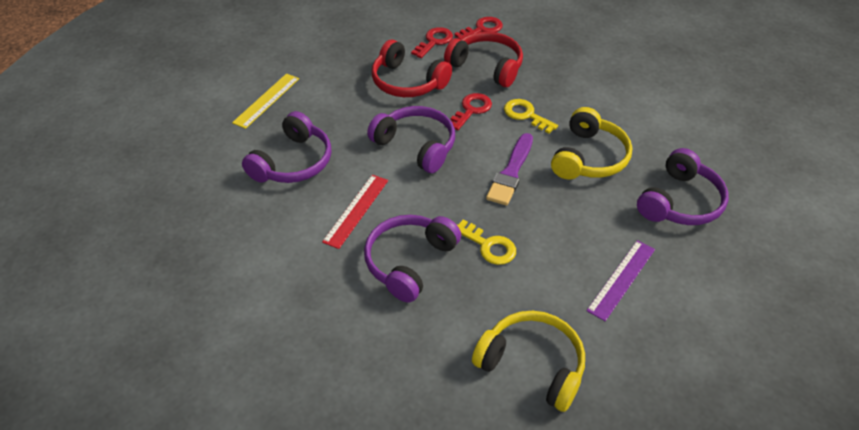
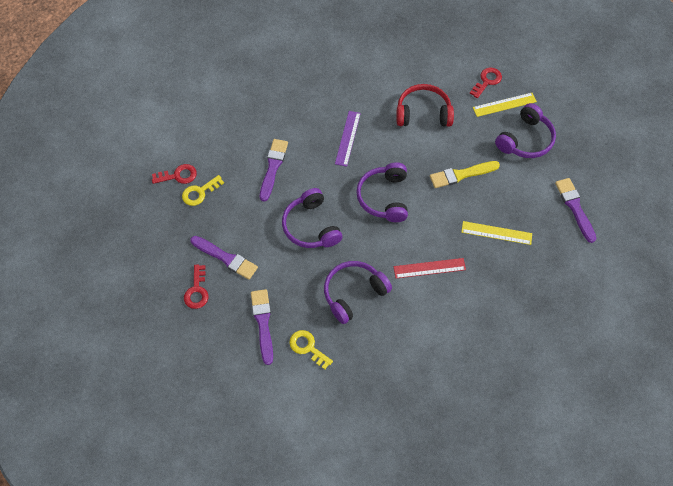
purple brush: [486,133,533,206] = 1 -> [190,236,258,280] [251,289,273,365] [260,139,288,202] [555,178,596,243] = 4
red headphones: [372,39,452,97] [444,32,523,87] = 2 -> [396,84,454,127] = 1
yellow brush: none = 0 -> [430,161,500,188] = 1
yellow headphones: [472,311,585,412] [551,107,632,179] = 2 -> none = 0
yellow ruler: [232,73,299,129] = 1 -> [461,221,532,245] [473,93,537,117] = 2

